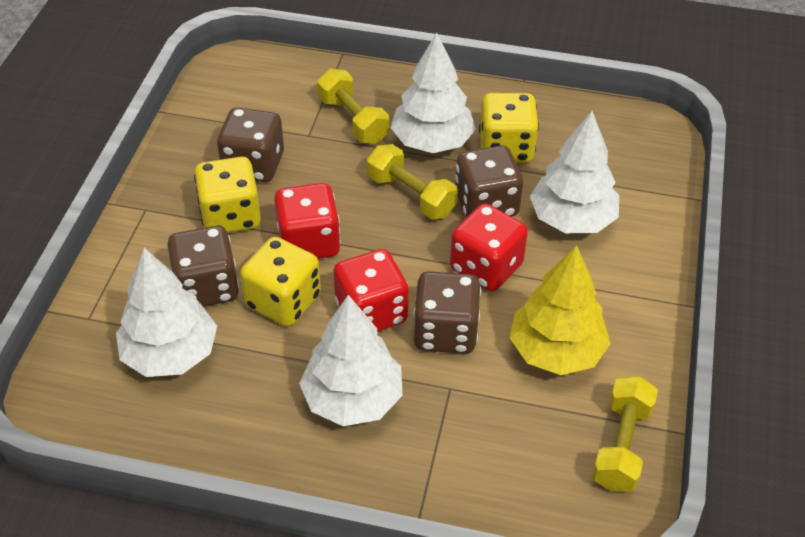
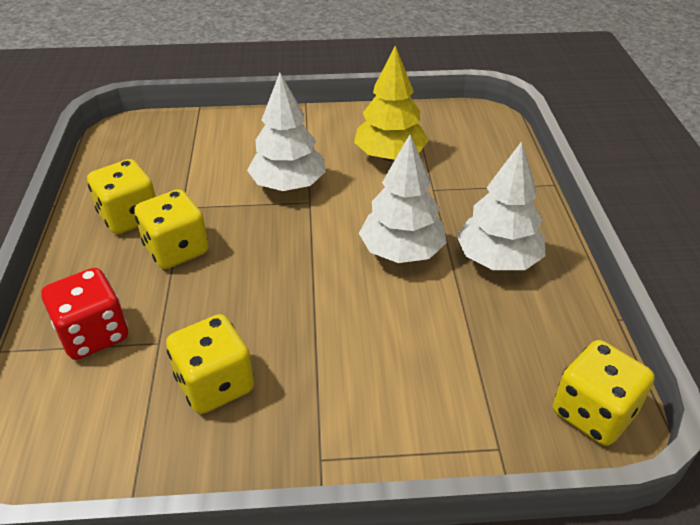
brown dice: [167,226,239,307] [217,107,284,182] [413,271,481,354] [455,145,523,218] = 4 -> none = 0
red dice: [274,183,341,259] [334,249,409,332] [450,203,528,291] = 3 -> [41,268,128,360] = 1
white tree: [116,248,217,377] [299,295,403,426] [390,32,476,153] [530,111,619,234] = 4 -> [247,73,326,191] [359,134,447,263] [457,141,545,270] = 3
yellow dice: [194,157,261,233] [240,237,321,327] [479,93,539,163] = 3 -> [87,159,156,234] [134,189,209,269] [166,314,254,414] [553,340,655,446] = 4
yellow dumbbell: [317,68,389,144] [367,144,458,220] [592,376,658,492] = 3 -> none = 0

